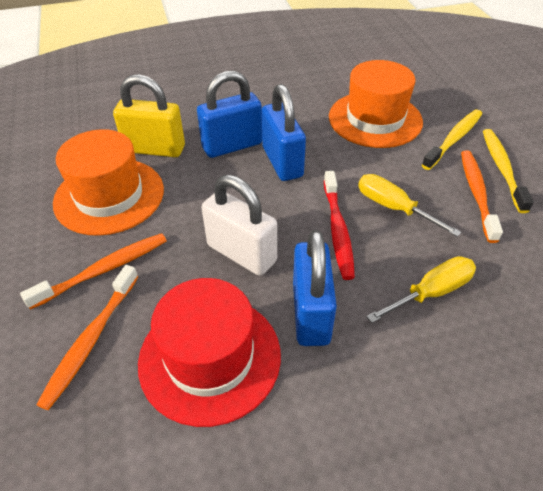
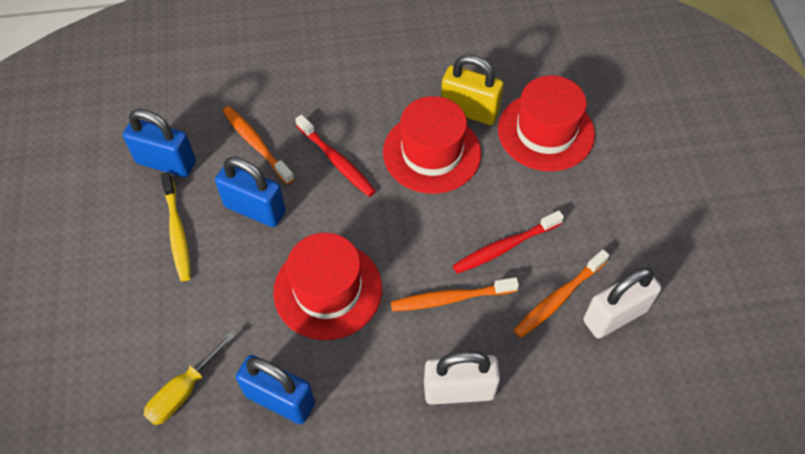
orange hat: [53,129,164,236] [329,60,423,148] = 2 -> none = 0
red hat: [138,278,281,427] = 1 -> [273,233,382,340] [383,96,481,194] [498,75,595,171] = 3
red toothbrush: [324,171,355,280] = 1 -> [295,114,376,197] [453,210,564,274] = 2
white padlock: [202,175,277,276] = 1 -> [424,351,500,405] [583,268,661,338] = 2
yellow screwdriver: [358,174,461,237] [366,256,476,323] = 2 -> [143,332,235,425] = 1
yellow toothbrush: [422,109,482,170] [483,129,534,213] = 2 -> [161,172,191,281] = 1

